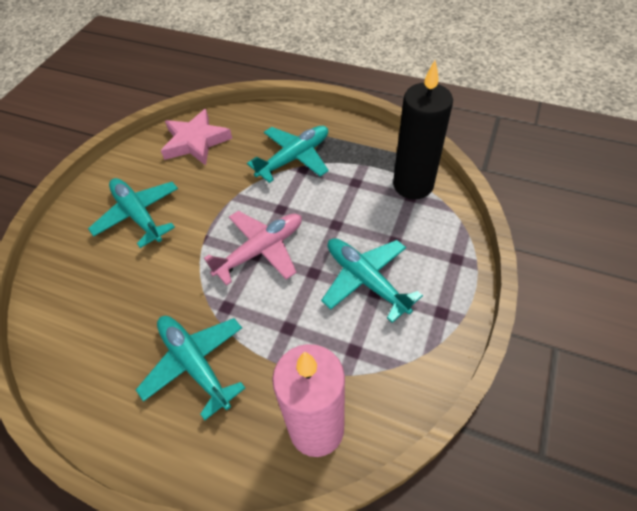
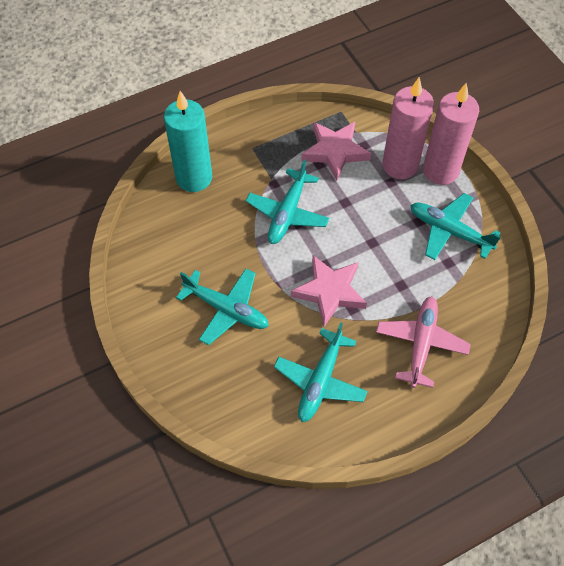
black candle: [393,60,453,199] = 1 -> none = 0
pink candle: [272,344,345,457] = 1 -> [382,77,434,179] [423,83,479,185] = 2
pink star: [161,109,232,165] = 1 -> [291,255,367,327] [301,122,371,181] = 2
turquoise candle: none = 0 -> [164,91,212,192] = 1

